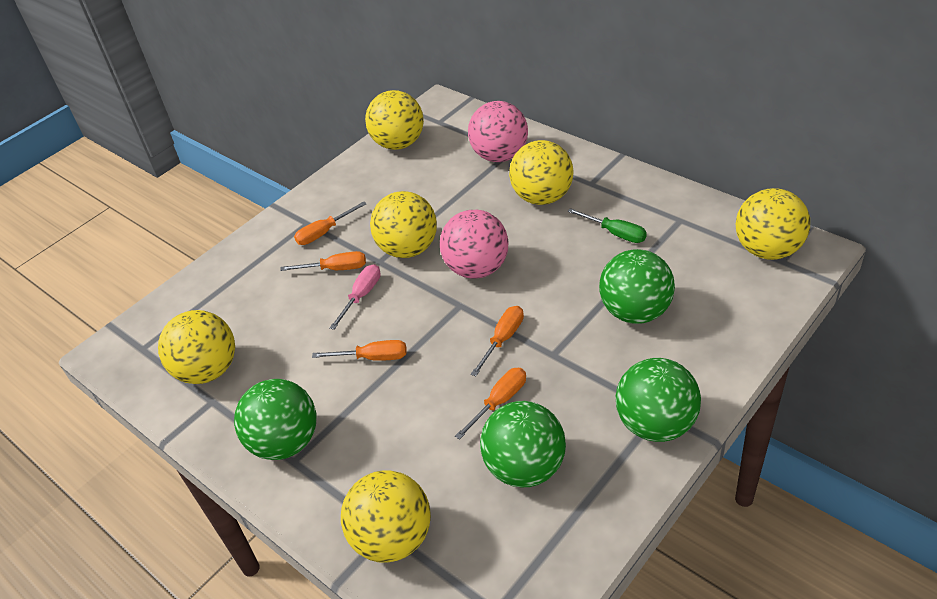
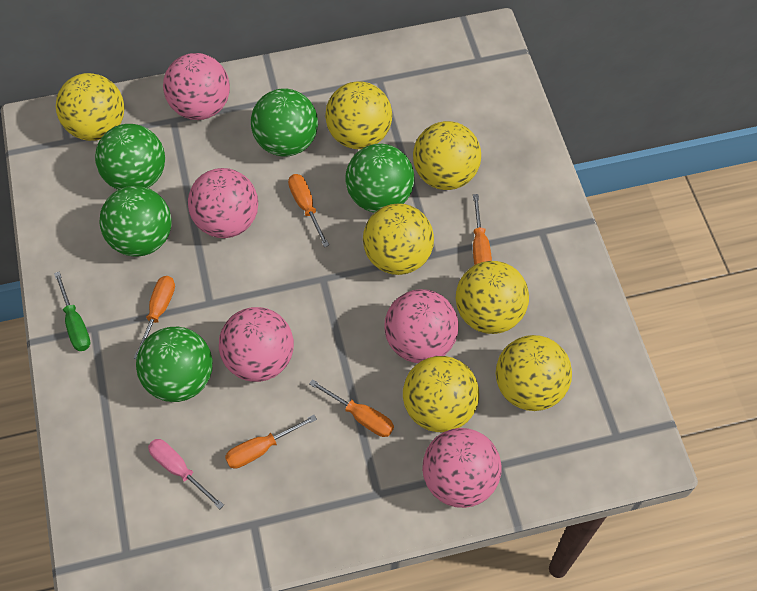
green ball: [234,379,316,460] [480,401,566,487] [599,249,675,324] [616,358,701,442] = 4 -> [95,124,165,190] [99,186,172,257] [136,327,212,402] [251,89,318,156] [345,144,415,213] = 5
pink ball: [440,210,509,279] [468,101,528,162] = 2 -> [163,53,230,120] [188,168,258,238] [219,307,294,382] [384,289,459,363] [422,428,502,508] = 5
yellow ball: [158,310,235,384] [341,470,431,563] [365,90,424,150] [370,191,437,258] [509,140,574,205] [736,188,810,260] = 6 -> [56,73,125,141] [325,81,392,149] [363,203,434,275] [403,356,479,432] [413,121,481,190] [456,261,529,334] [496,335,572,411] = 7

